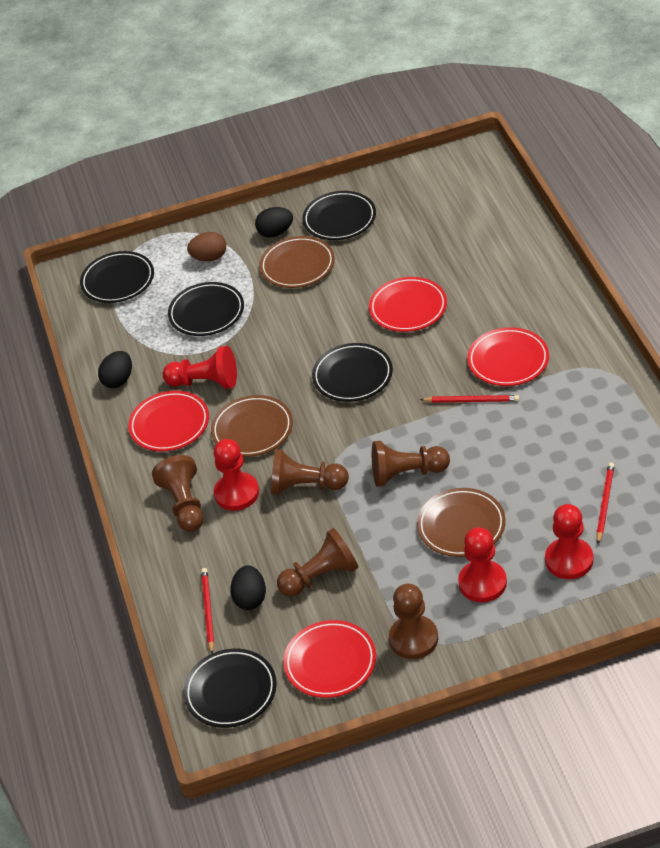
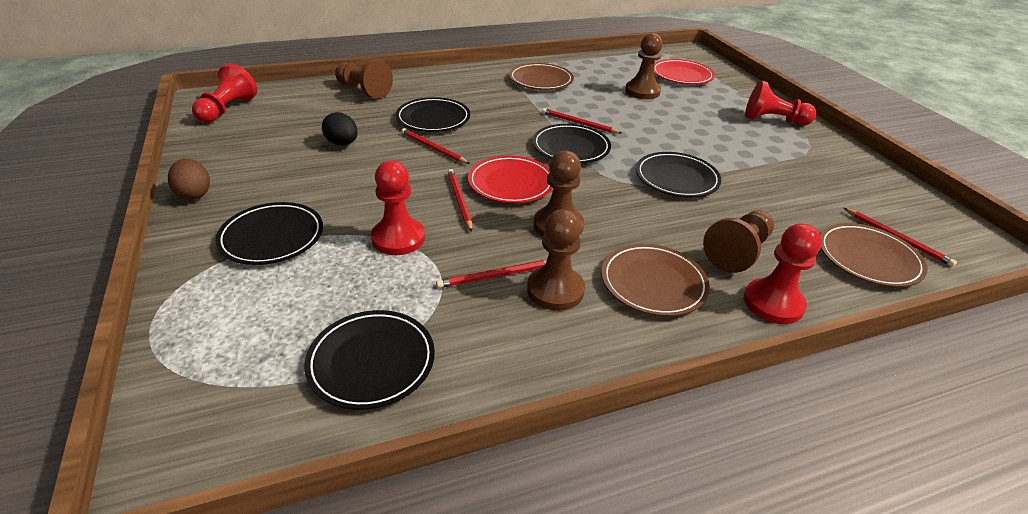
black egg: [98,351,132,388] [230,566,266,610] [255,207,293,237] = 3 -> [322,112,358,146] = 1
red pencil: [201,568,214,654] [420,395,519,403] [597,462,615,544] = 3 -> [401,128,470,164] [436,260,547,288] [448,169,472,232] [542,108,622,133] [844,208,957,267] = 5
red plate: [128,391,209,451] [283,620,376,698] [369,277,447,332] [467,327,549,386] = 4 -> [468,156,553,203] [654,59,715,84] = 2

